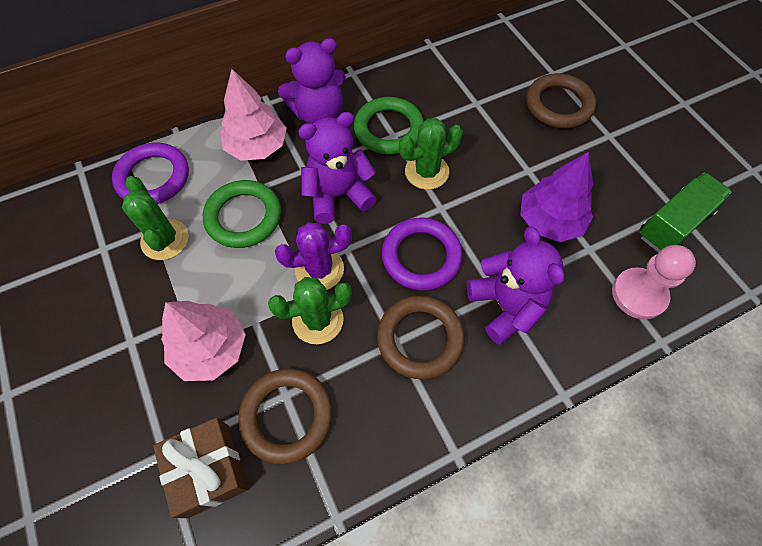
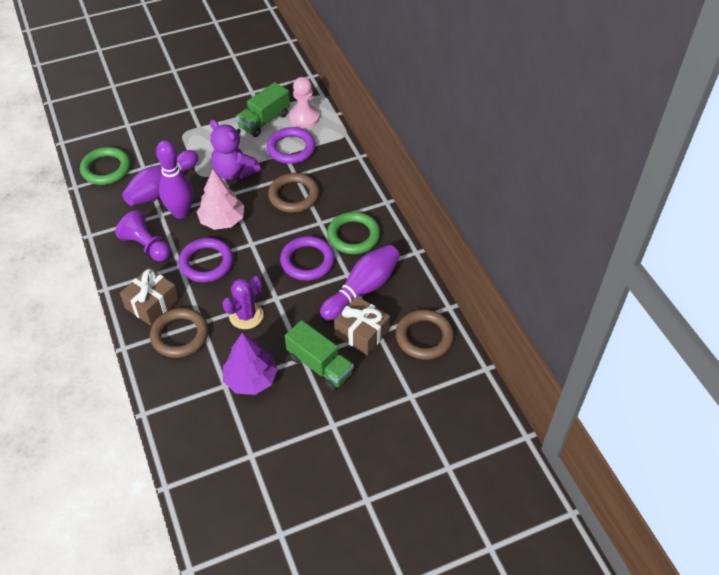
brown gift: [153,418,249,518] = 1 -> [120,268,179,326] [334,296,390,355] = 2
green cactus: [122,176,189,260] [268,277,352,344] [399,118,463,190] = 3 -> none = 0
green truck: [639,172,731,253] = 1 -> [236,82,290,137] [285,320,354,390] = 2
pink tree: [161,301,246,381] [220,69,287,161] = 2 -> [197,170,244,230] = 1
purple bowling pin: none = 0 -> [122,150,198,206] [156,140,193,219] [320,244,400,321] = 3
purple pawn: none = 0 -> [115,210,171,261] = 1
purple ring: [112,142,189,204] [382,218,463,291] = 2 -> [178,238,233,282] [266,127,315,164] [280,236,335,281] = 3
purple teddy bear: [278,38,346,124] [298,112,377,224] [467,227,565,344] = 3 -> [210,120,261,180] = 1

